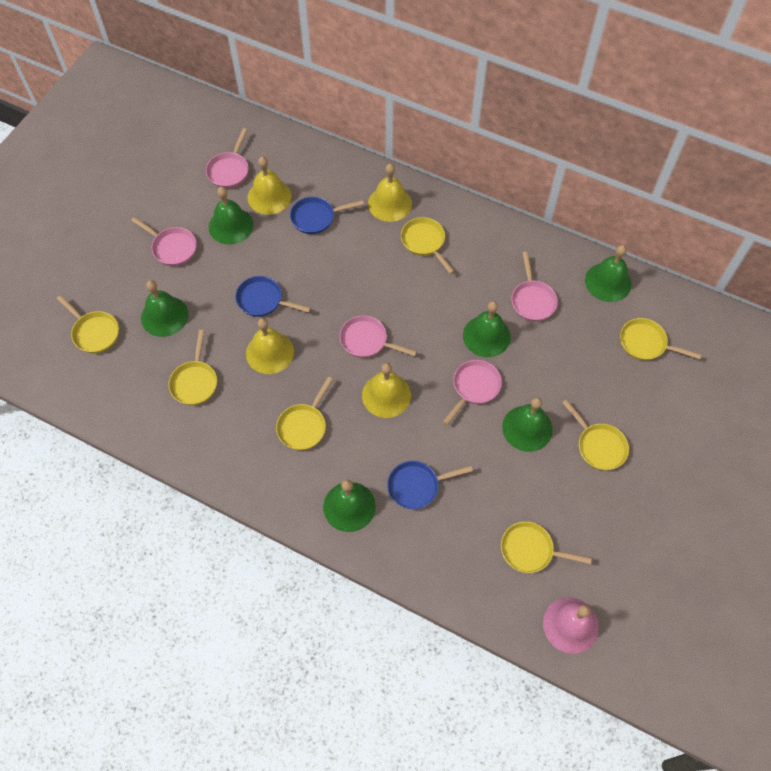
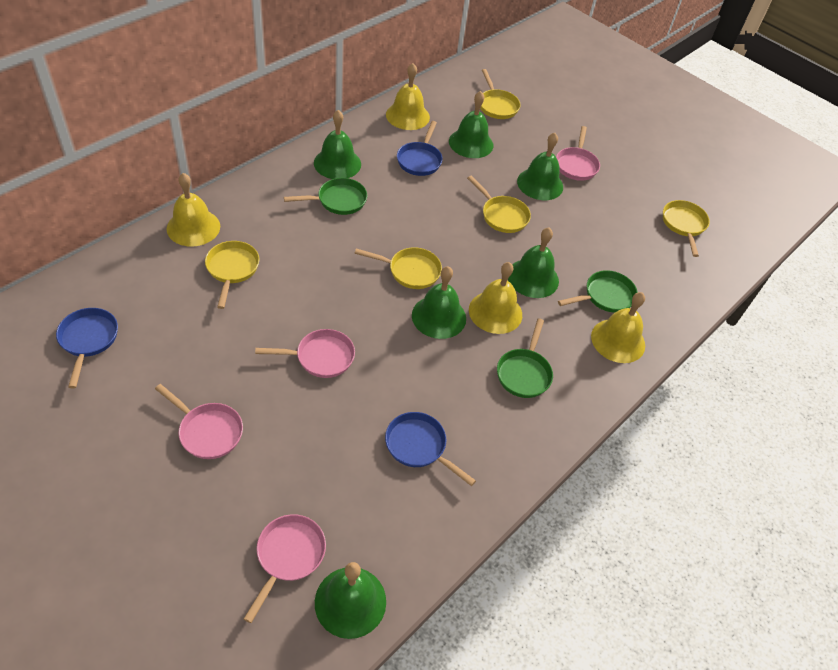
green pan: none = 0 -> [284,178,367,215] [497,318,553,398] [558,270,638,313] = 3
pink bell: [543,597,599,654] = 1 -> none = 0
pink pan: [131,217,197,266] [206,128,249,188] [340,315,417,358] [443,360,502,425] [511,252,558,321] = 5 -> [155,384,243,459] [244,514,326,623] [255,329,355,378] [556,126,600,181] = 4
yellow pan: [57,295,119,353] [169,330,217,405] [276,377,333,450] [401,217,455,274] [501,521,592,573] [562,399,629,470] [620,318,702,360] = 7 -> [205,241,259,309] [354,247,442,289] [467,176,531,233] [480,69,521,119] [663,200,710,257] = 5

